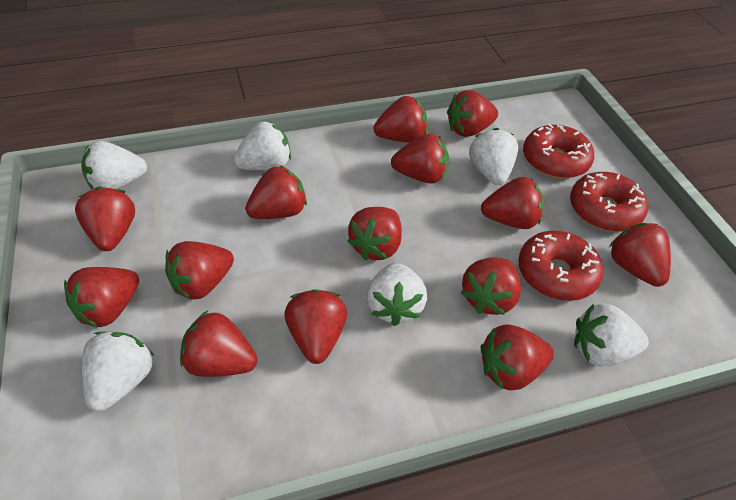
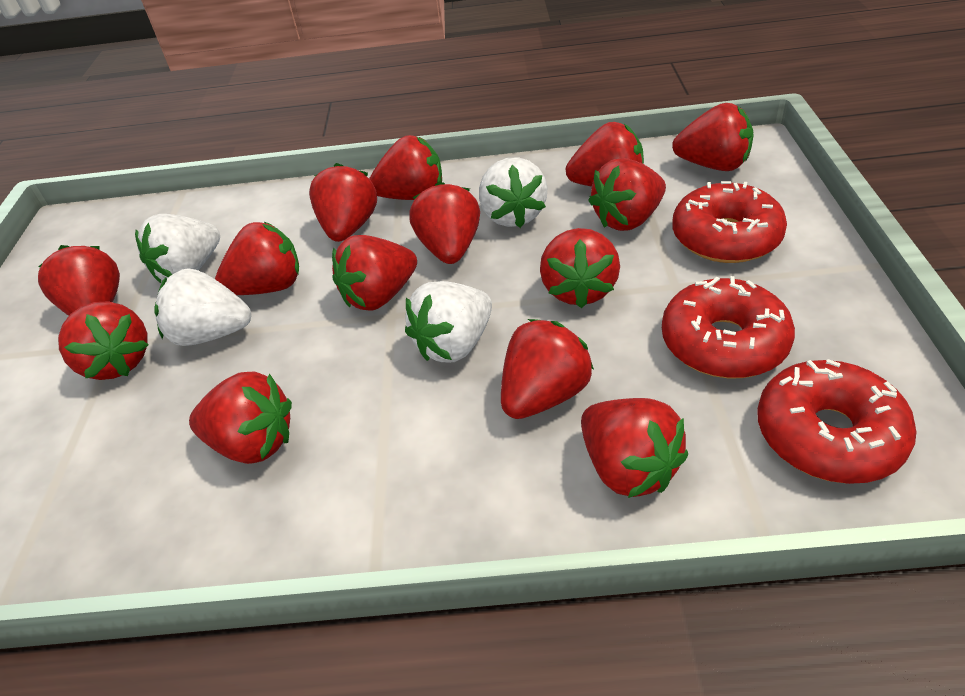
white strawberry: [81,141,147,190] [82,332,154,412] [234,121,291,170] [366,263,427,326] [469,128,518,185] [574,303,649,366] = 6 -> [135,214,220,283] [154,268,251,346] [405,281,492,363] [479,157,547,228] = 4

